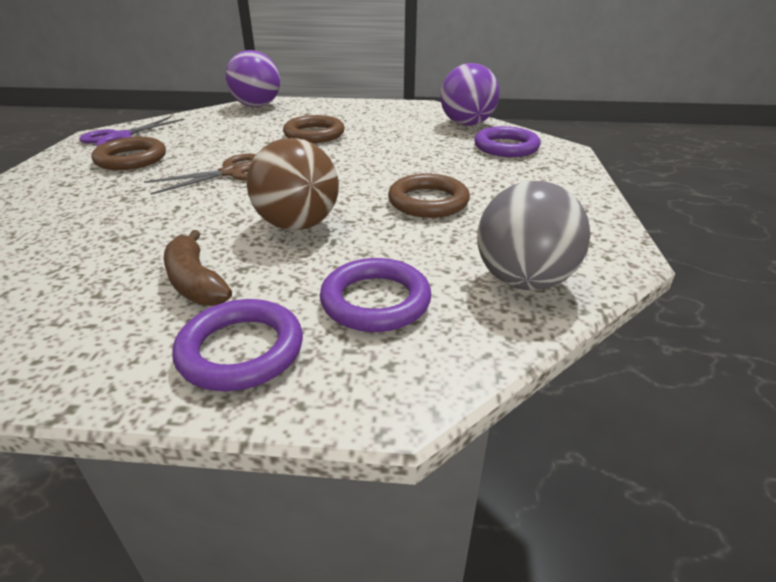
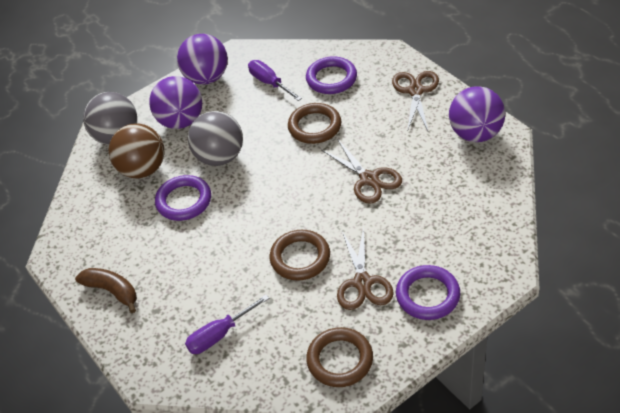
brown scissors: [144,154,256,195] = 1 -> [322,139,402,204] [337,226,394,310] [392,71,439,132] = 3
grey ball: [477,181,591,290] = 1 -> [83,92,137,145] [188,111,243,166] = 2
purple ball: [225,50,280,107] [440,63,500,126] = 2 -> [149,76,202,129] [177,34,228,85] [449,86,505,142] = 3
purple scissors: [79,116,184,147] = 1 -> none = 0
purple screwdriver: none = 0 -> [185,295,269,354] [248,60,302,101] = 2

